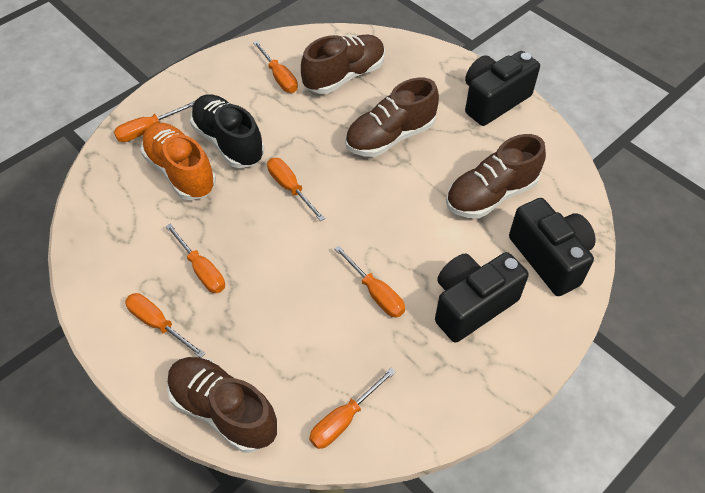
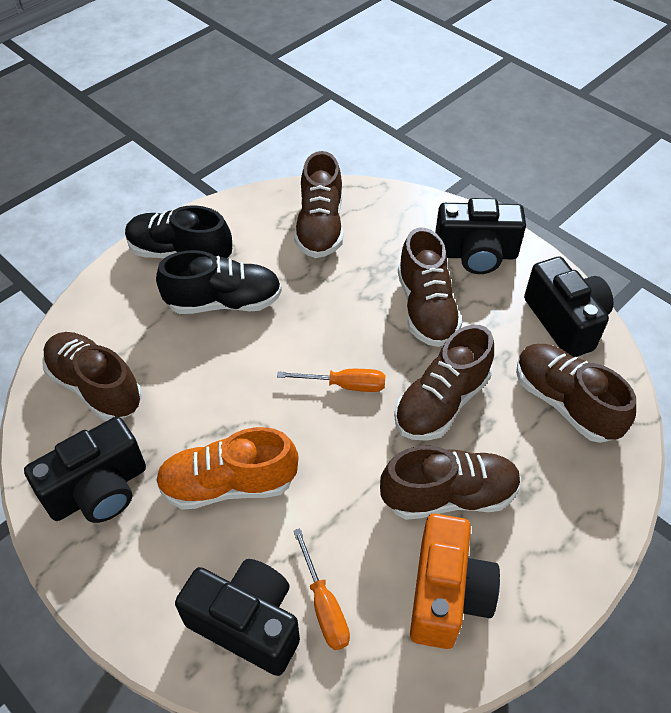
black camera: [435,252,529,343] [465,51,540,126] [509,198,596,296] = 3 -> [24,417,146,523] [175,559,300,676] [435,198,526,274] [524,257,614,357] = 4
black shoe: [190,94,264,168] = 1 -> [125,205,232,258] [156,250,282,314] = 2
brown shoe: [167,357,277,453] [301,35,385,94] [345,78,439,157] [446,134,546,218] = 4 -> [42,332,142,421] [294,151,343,258] [380,446,521,520] [394,325,494,441] [398,227,462,347] [516,344,636,443] = 6
orange camera: none = 0 -> [410,513,500,649] = 1
orange screwdriver: [114,101,194,142] [125,293,206,358] [166,223,225,293] [253,41,298,93] [267,158,325,221] [309,368,396,449] [334,246,405,318] = 7 -> [277,369,385,392] [293,528,350,650] = 2

